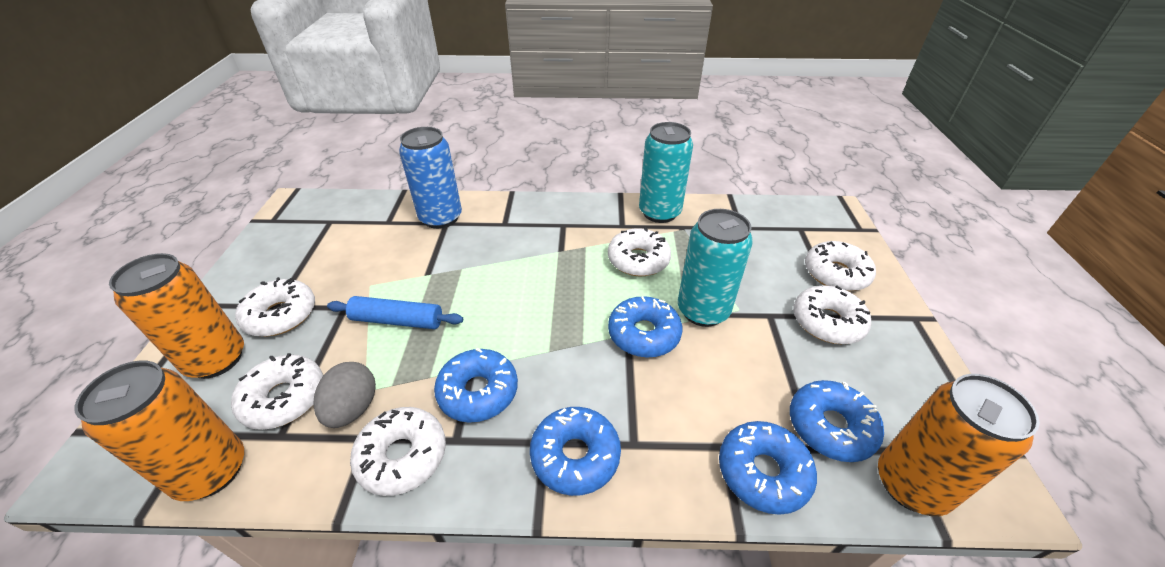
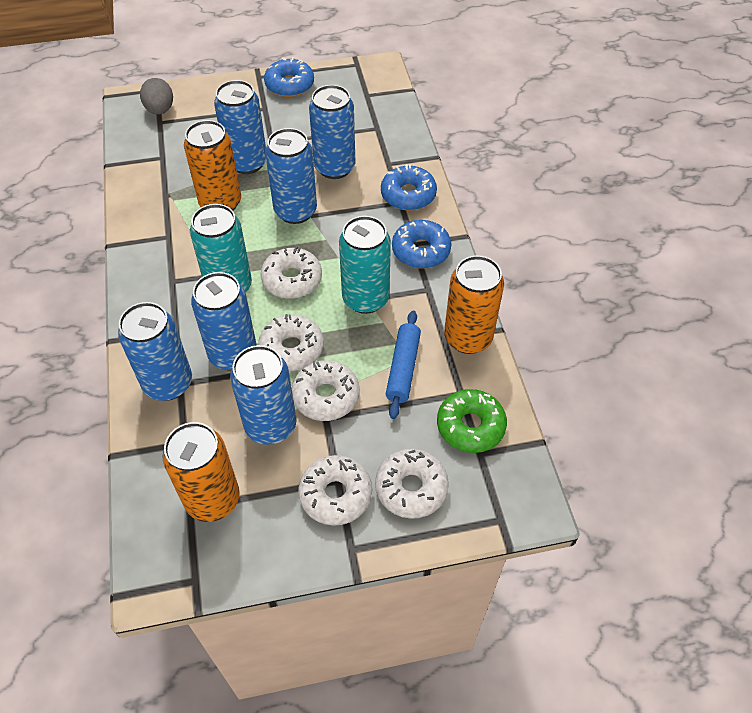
blue can: [399,127,462,229] = 1 -> [118,302,192,401] [191,272,257,371] [214,80,266,174] [230,345,296,445] [265,128,317,224] [309,85,355,179] = 6
blue donut: [434,348,518,423] [530,407,621,496] [608,296,682,358] [719,421,817,515] [790,380,884,462] = 5 -> [264,57,314,97] [381,164,437,210] [392,220,451,269] = 3
green donut: none = 0 -> [437,389,507,453] = 1
white donut: [231,353,323,430] [235,277,315,337] [350,407,446,496] [608,227,671,276] [793,285,871,344] [805,241,876,291] = 6 -> [258,314,324,371] [261,246,322,299] [292,360,359,421] [298,455,372,526] [375,449,449,519] = 5

